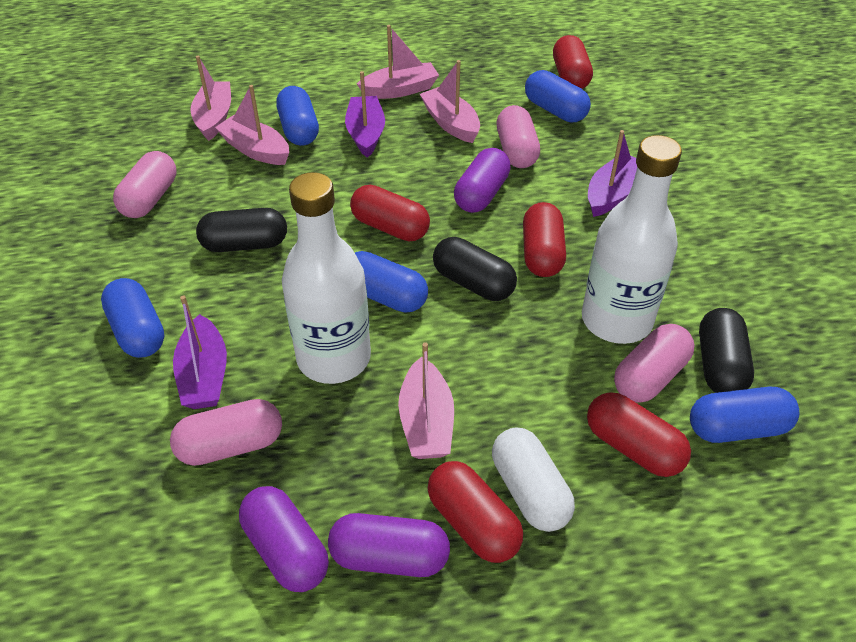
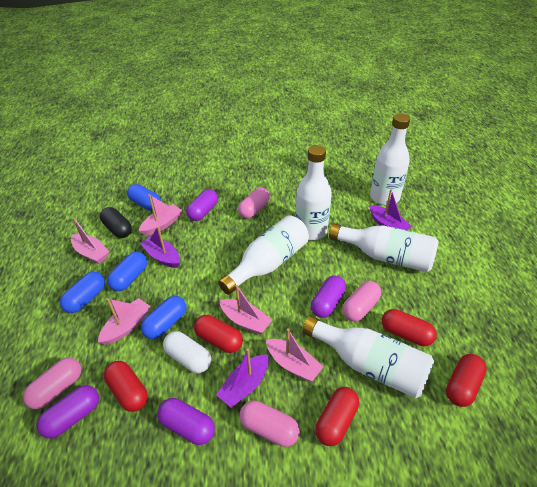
black capsule: [196,208,287,252] [433,237,517,301] [699,308,754,393] = 3 -> [100,207,132,238] = 1
blue capsule: [101,278,164,358] [276,86,319,146] [355,251,428,313] [525,70,591,122] [690,387,799,443] = 5 -> [60,272,105,313] [107,252,147,291] [127,184,161,211] [141,296,186,339] = 4
purple capsule: [239,486,329,592] [328,513,450,577] [454,148,511,213] = 3 -> [36,385,99,438] [157,398,215,445] [186,189,218,221] [311,276,346,318] = 4
white bottle: [282,172,371,384] [582,135,682,344] = 2 -> [218,215,309,295] [295,145,332,240] [302,316,434,398] [329,223,439,272] [370,114,410,205] = 5

